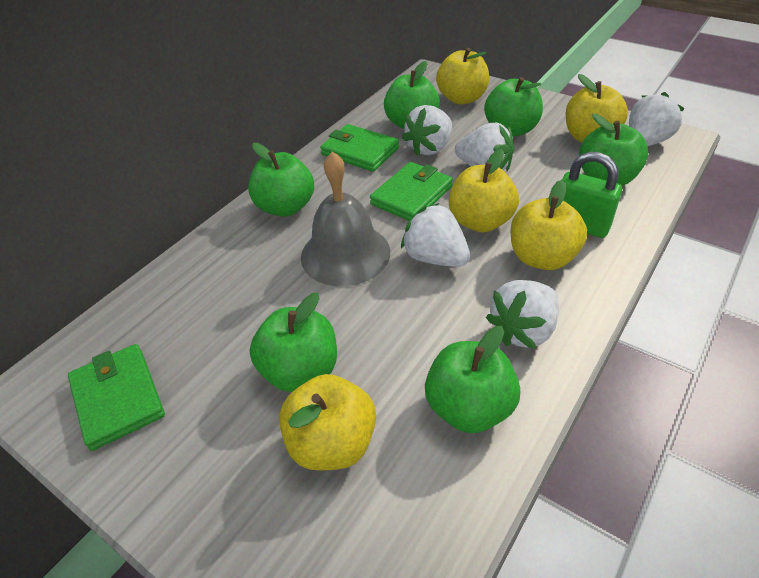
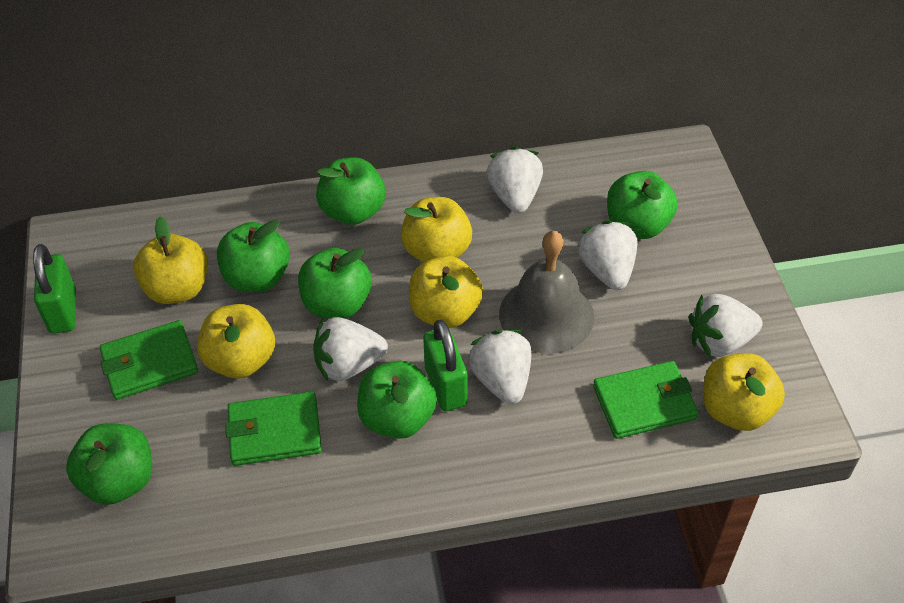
green padlock: [562,152,622,238] = 1 -> [33,244,76,334] [423,319,467,411] = 2

